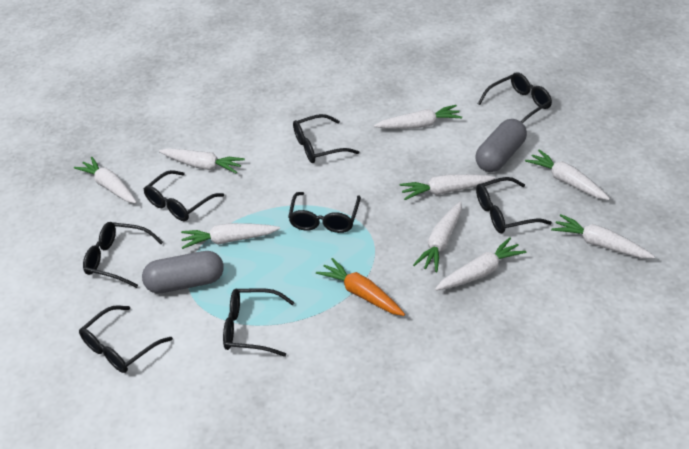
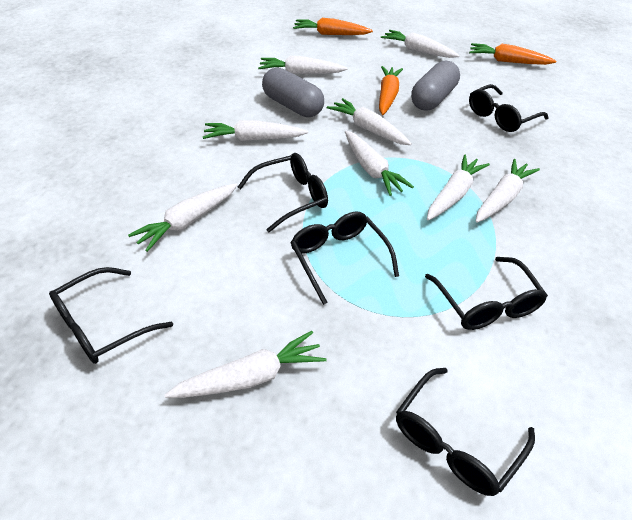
black glasses: [79,306,173,373] [83,222,163,288] [144,170,224,221] [223,288,295,357] [288,192,361,233] [293,114,359,163] [476,177,552,233] [478,72,552,123] = 8 -> [49,267,173,364] [238,153,328,233] [290,211,399,305] [396,368,535,496] [425,257,548,330] [469,84,549,132] = 6
orange carrot: [316,258,405,316] = 1 -> [293,18,373,35] [379,66,403,115] [469,43,556,65] = 3

